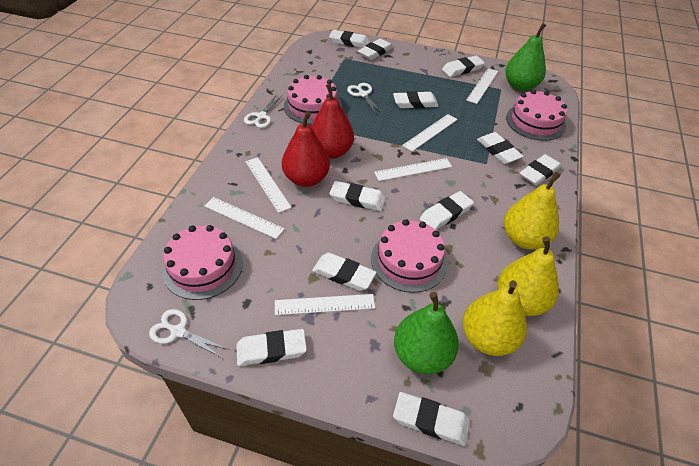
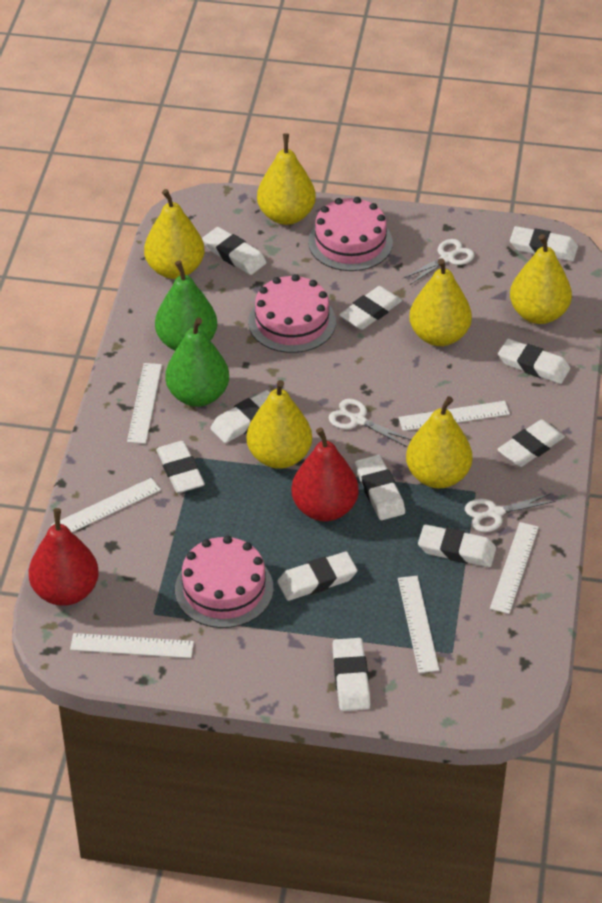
pink cake: [162,225,243,300] [284,75,342,124] [371,219,448,293] [506,90,567,141] = 4 -> [175,536,273,628] [248,274,336,353] [308,197,393,271] = 3
yellow pear: [463,280,527,356] [497,237,559,316] [504,172,561,249] = 3 -> [144,189,204,279] [247,380,312,469] [257,134,316,225] [406,396,472,488] [409,258,472,346] [510,234,572,324] = 6

